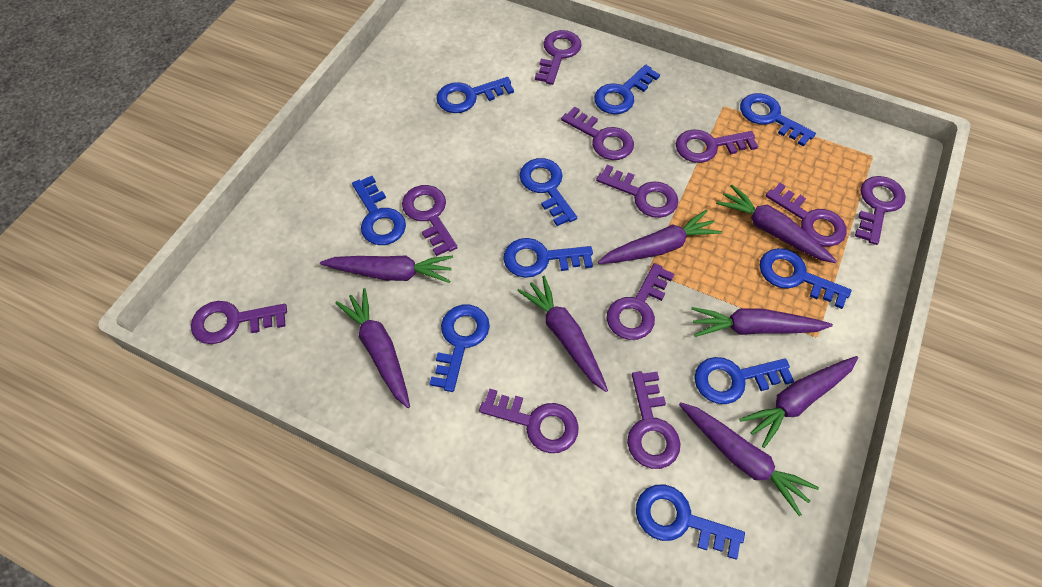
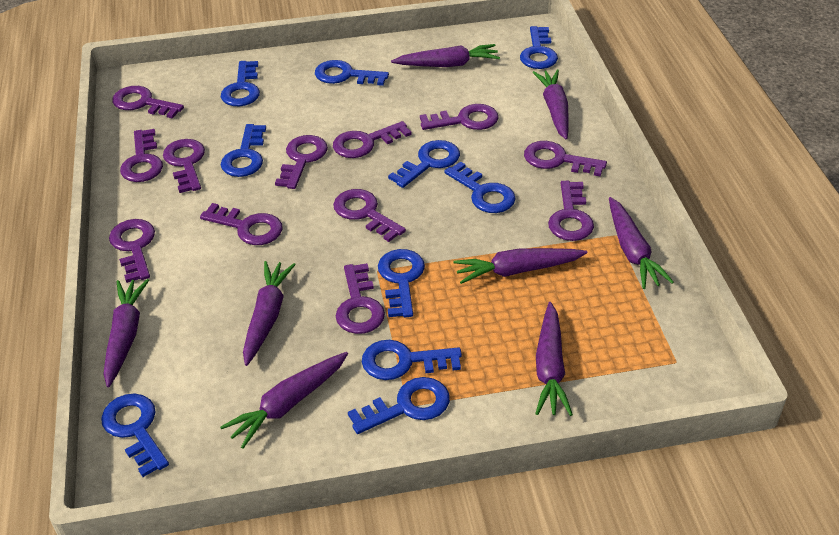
purple key: [191,301,287,344] [402,185,458,256] [479,388,579,453] [535,30,582,85] [561,107,634,160] [596,165,678,218] [607,263,674,340] [627,371,681,469] [676,129,758,163] [766,183,847,247] [855,176,906,245] = 11 -> [109,219,155,283] [112,86,184,119] [120,129,163,182] [163,139,205,193] [200,203,283,245] [275,135,328,189] [333,121,411,158] [333,189,406,242] [336,263,385,334] [420,104,499,130] [524,141,607,177] [548,181,594,241] = 12

